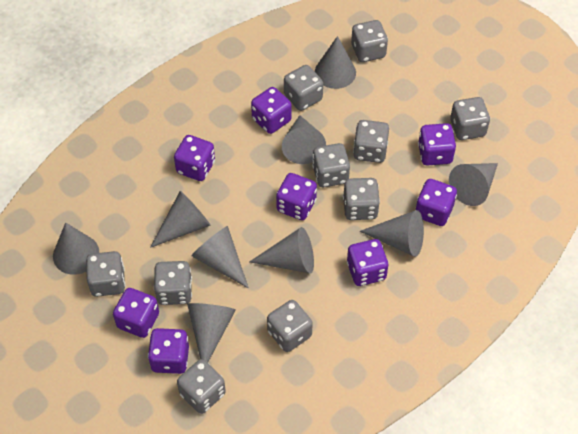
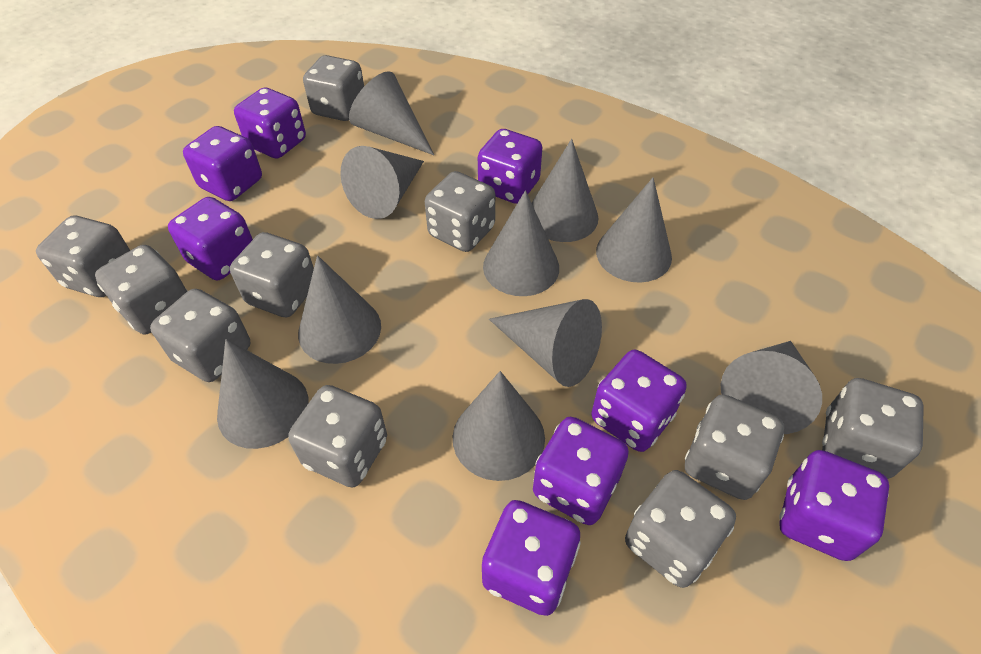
grey cone: [53,223,99,275] [150,191,211,248] [187,303,236,362] [191,226,249,288] [250,227,314,273] [282,115,326,164] [315,36,356,89] [360,210,424,257] [449,163,498,206] = 9 -> [217,339,309,449] [298,255,381,364] [340,146,424,219] [349,71,434,155] [453,371,545,481] [483,190,559,296] [489,299,602,387] [532,139,599,242] [596,177,672,283] [720,341,822,434] = 10

